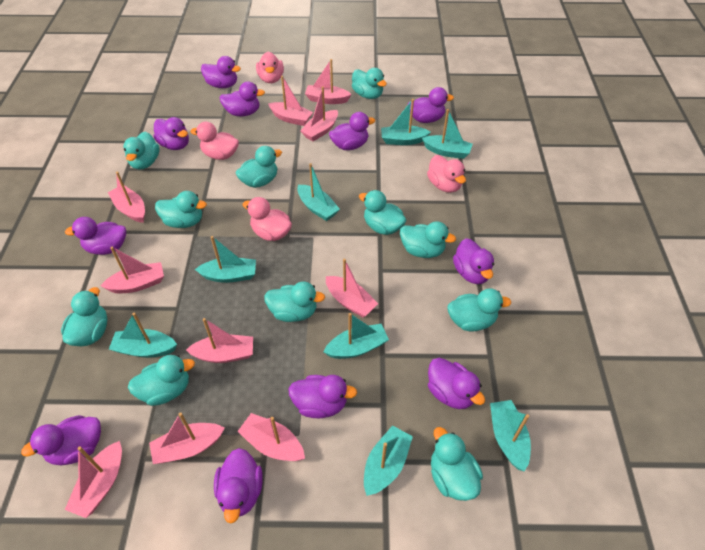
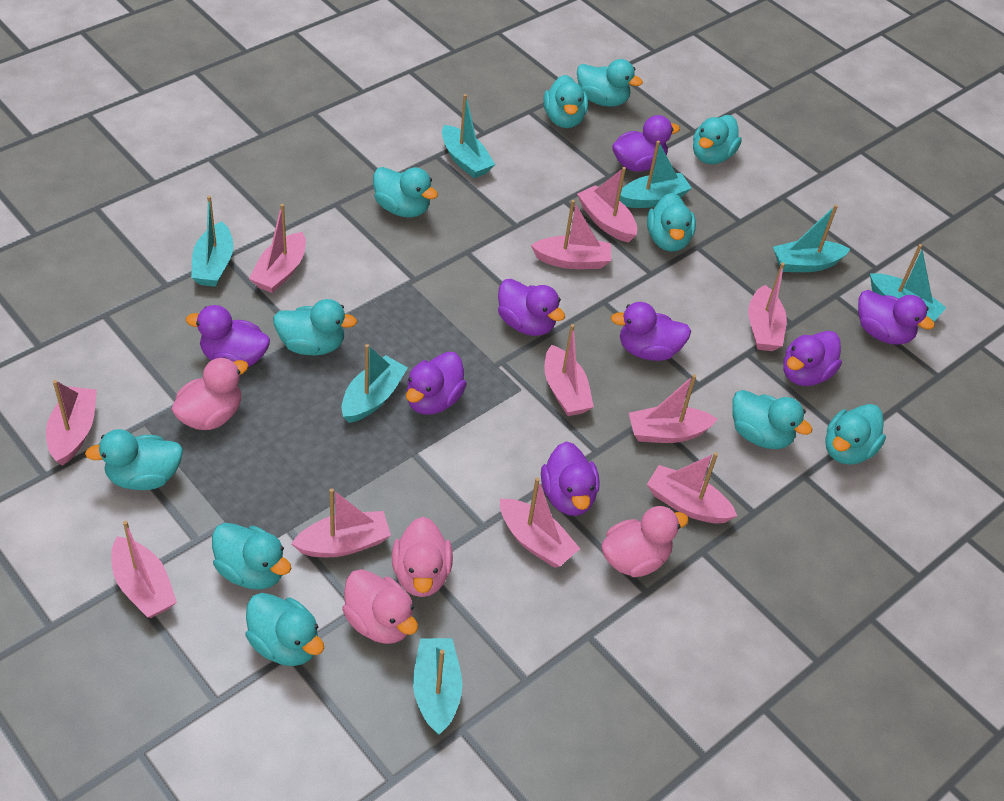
pink boat: [65,441,122,518] [101,247,164,293] [108,172,145,223] [149,413,225,464] [186,318,253,363] [237,413,305,461] [268,76,313,126] [300,87,338,141] [305,59,352,104] [326,259,378,317] = 10 -> [46,380,97,466] [111,521,177,618] [249,204,306,293] [291,488,391,557] [500,478,580,568] [531,200,611,269] [544,324,594,416] [577,167,637,242] [629,374,717,443] [647,452,737,524] [748,263,787,351] = 11
purple duck: [21,415,101,465] [65,217,126,255] [154,117,189,150] [201,56,241,88] [214,448,263,523] [219,82,265,116] [288,375,357,418] [329,112,375,150] [408,87,454,123] [428,358,485,409] [453,238,494,284] = 11 -> [186,305,270,367] [406,352,467,414] [498,279,565,336] [541,441,599,516] [611,302,691,361] [612,115,680,172] [783,331,842,386] [858,290,935,345] = 8
turquoise boat: [109,313,177,358] [195,236,256,283] [297,163,340,221] [323,313,389,359] [364,425,413,496] [381,99,431,145] [422,109,473,159] [490,400,531,472] = 8 -> [191,196,233,287] [342,344,408,423] [413,638,462,735] [442,94,495,178] [620,141,692,208] [773,204,850,272] [870,244,946,322] = 7

